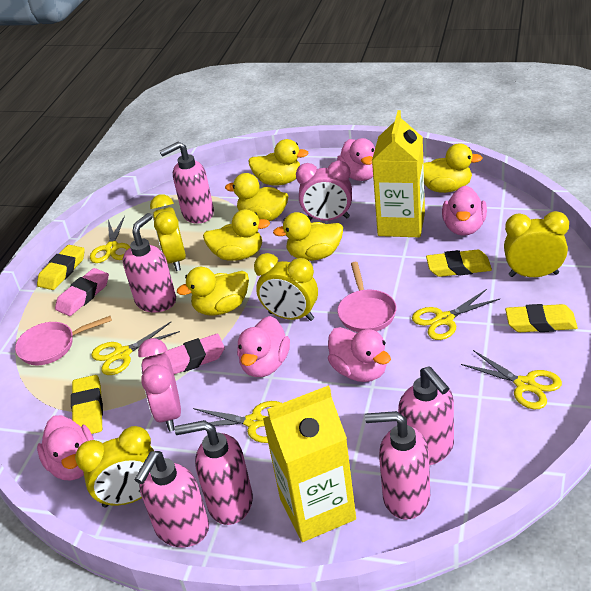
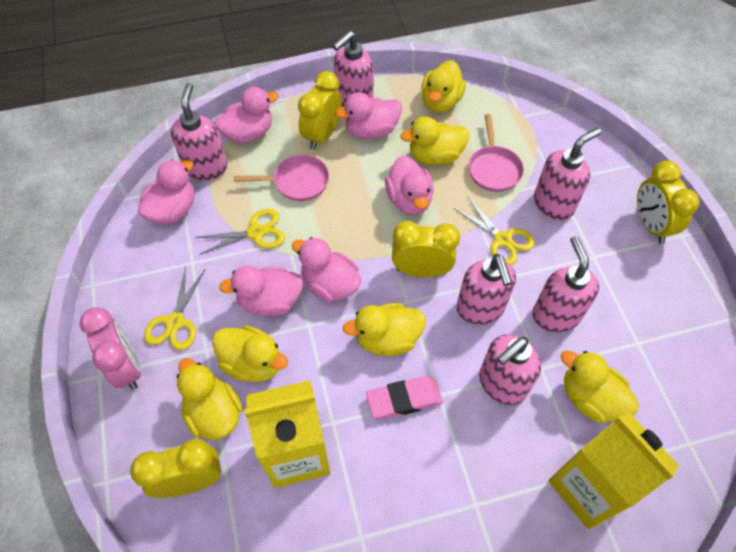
pink clock: [138,338,181,431] [296,161,352,221] = 2 -> [79,307,141,390] = 1
pink duck: [37,415,94,480] [237,316,290,377] [328,327,391,382] [337,138,375,181] [442,185,487,236] = 5 -> [138,159,195,224] [214,87,279,143] [219,265,303,316] [292,237,361,302] [335,92,402,139] [385,155,434,215] = 6
pink eraser: [55,268,109,316] [163,334,225,374] = 2 -> [366,376,443,419] = 1
yellow eraser: [37,245,85,290] [71,375,103,434] [426,249,492,277] [505,304,578,332] = 4 -> none = 0
yellow scissors: [90,216,130,263] [91,322,180,375] [193,401,282,443] [412,289,500,340] [461,350,562,409] = 5 -> [144,266,205,350] [195,209,285,255] [453,197,535,265] = 3

